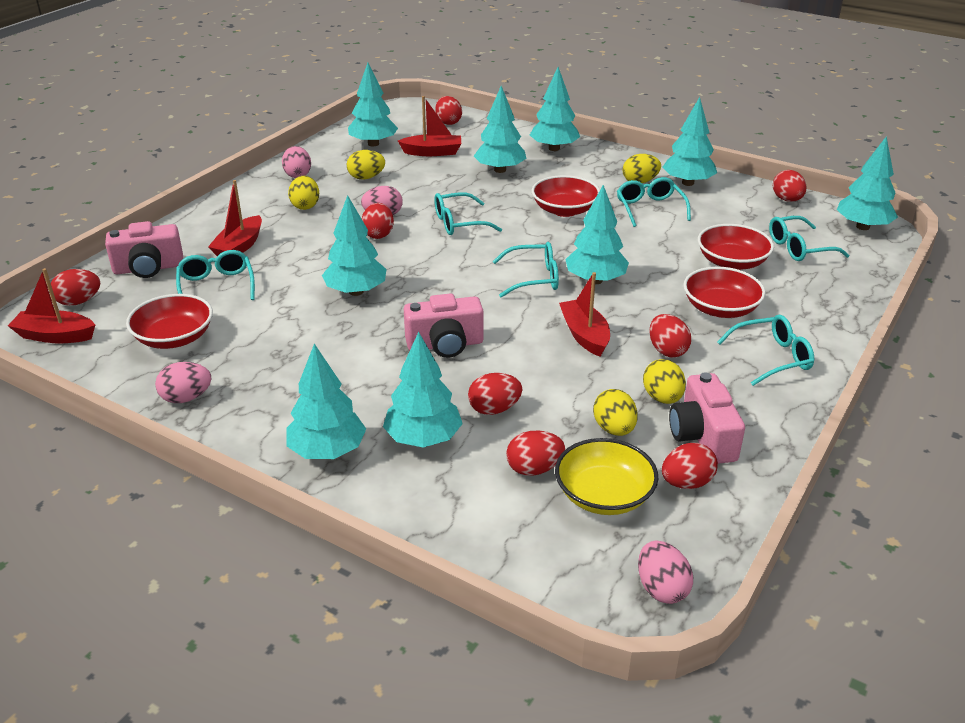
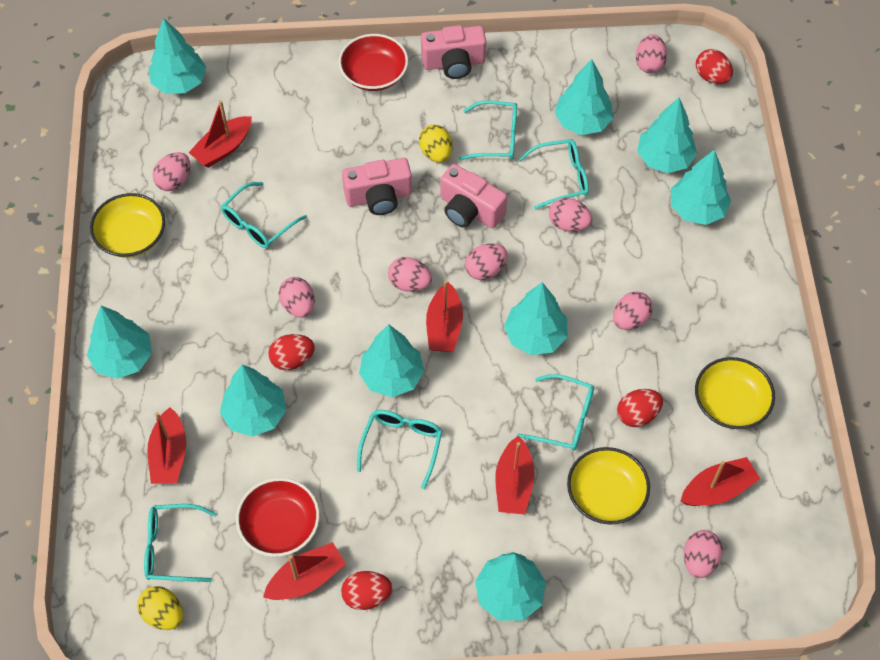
pink egg: [155,362,211,403] [282,146,311,178] [361,186,403,215] [638,541,693,604] = 4 -> [153,152,190,191] [278,277,315,318] [388,257,432,292] [465,243,507,280] [549,197,592,232] [613,291,653,330] [636,34,667,74] [684,530,723,578] = 8
red boat: [8,268,95,343] [208,180,262,256] [398,96,461,156] [559,272,610,357] = 4 -> [148,407,186,484] [188,100,252,168] [263,542,346,600] [426,280,463,352] [495,436,535,514] [681,457,760,506] = 6
red bowl: [126,294,213,349] [532,175,600,217] [683,267,766,318] [698,224,774,270] = 4 -> [236,478,320,557] [339,34,408,91] = 2
red egg: [51,269,100,306] [362,203,394,239] [435,96,462,125] [468,373,522,415] [506,431,565,476] [649,314,691,358] [662,443,718,489] [773,170,807,202] = 8 -> [268,334,315,370] [341,571,392,610] [617,389,663,427] [696,49,733,84] = 4
yellow bowl: [555,438,658,515] = 1 -> [90,193,165,258] [567,447,650,525] [695,357,775,429] = 3
yellow egg: [288,176,319,210] [347,150,385,180] [593,389,638,436] [623,154,661,183] [643,359,686,404] = 5 -> [137,586,183,630] [419,125,453,163] = 2

